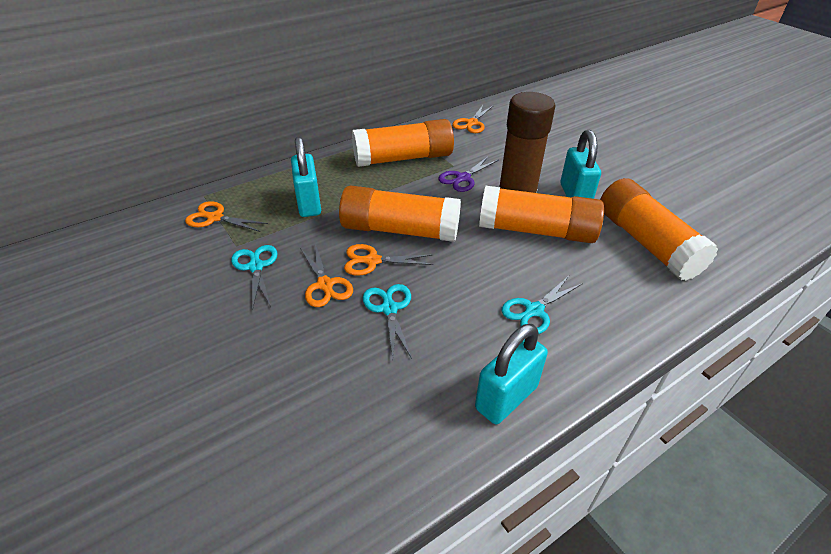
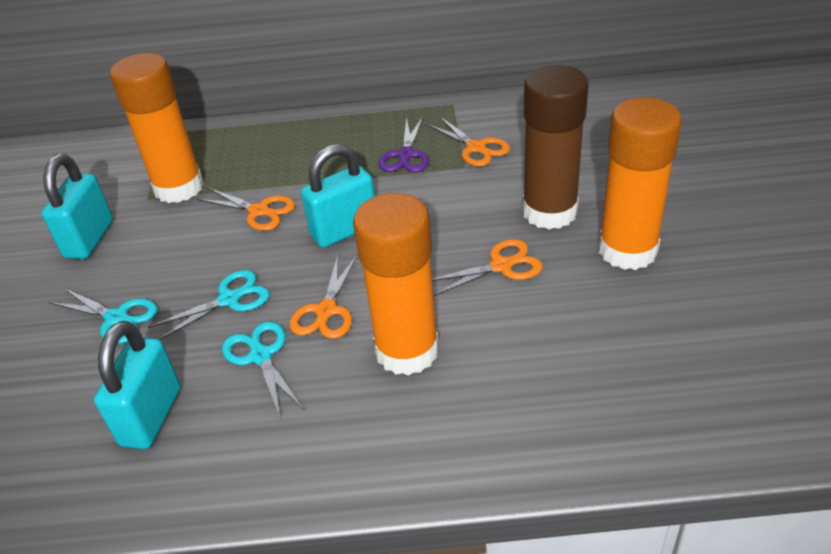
orange glue stick: [339,186,461,242] [352,119,454,167] [479,186,604,243] [600,178,718,281] = 4 -> [110,53,204,203] [353,193,439,376] [599,97,682,270] = 3

